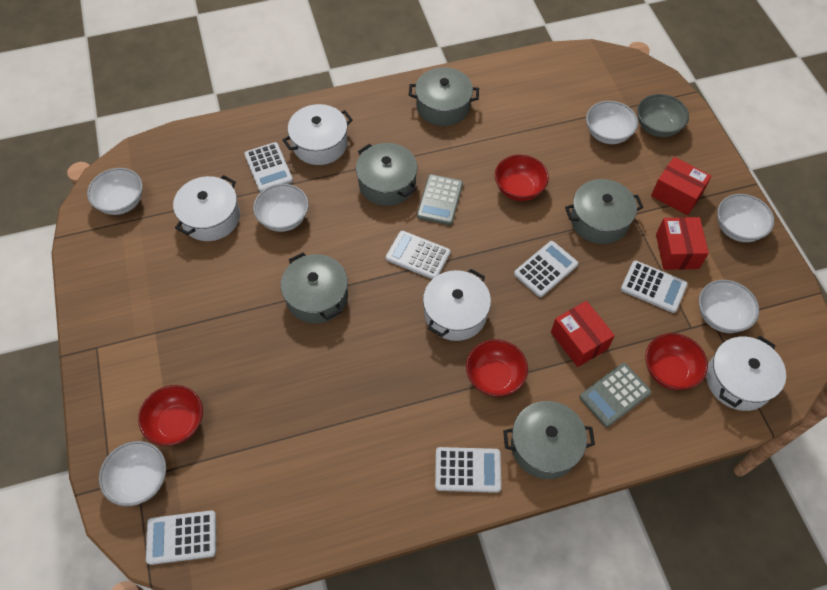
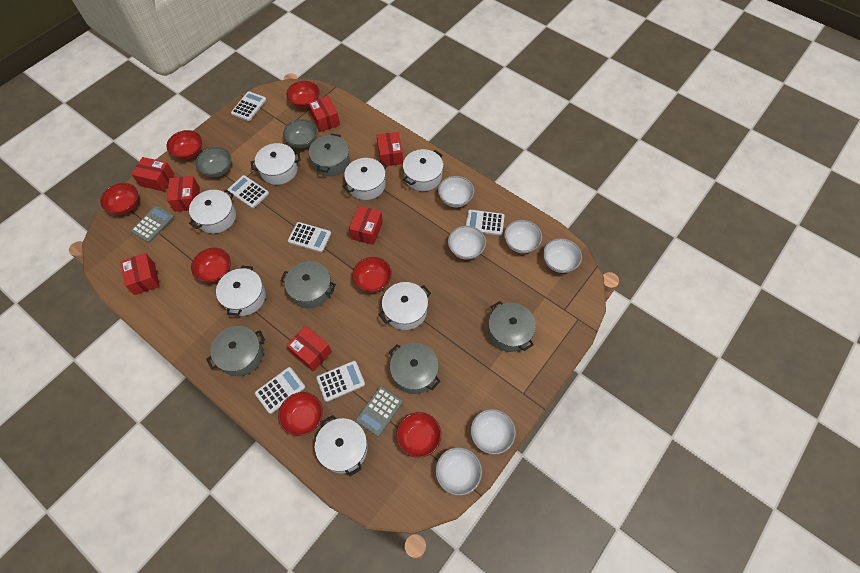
grey bowl: [637,94,689,137] = 1 -> [195,147,231,177] [283,119,317,148] = 2
red bowl: [138,385,203,446] [466,339,528,397] [495,155,549,201] [645,333,708,390] = 4 -> [100,183,139,215] [167,130,202,160] [191,248,231,283] [278,392,323,436] [287,81,320,108] [352,257,392,292] [396,412,442,458] = 7
red box: [551,301,615,367] [651,157,712,215] [656,217,709,270] = 3 -> [120,253,160,295] [131,157,174,191] [167,176,200,212] [286,326,332,371] [308,96,340,132] [349,206,383,245] [377,132,403,167] = 7
white pot: [173,175,240,241] [283,104,353,165] [423,269,491,341] [706,336,786,411] = 4 -> [189,190,236,233] [216,265,266,316] [251,143,301,185] [315,415,368,476] [343,158,387,200] [379,282,431,330] [403,149,443,191] = 7

